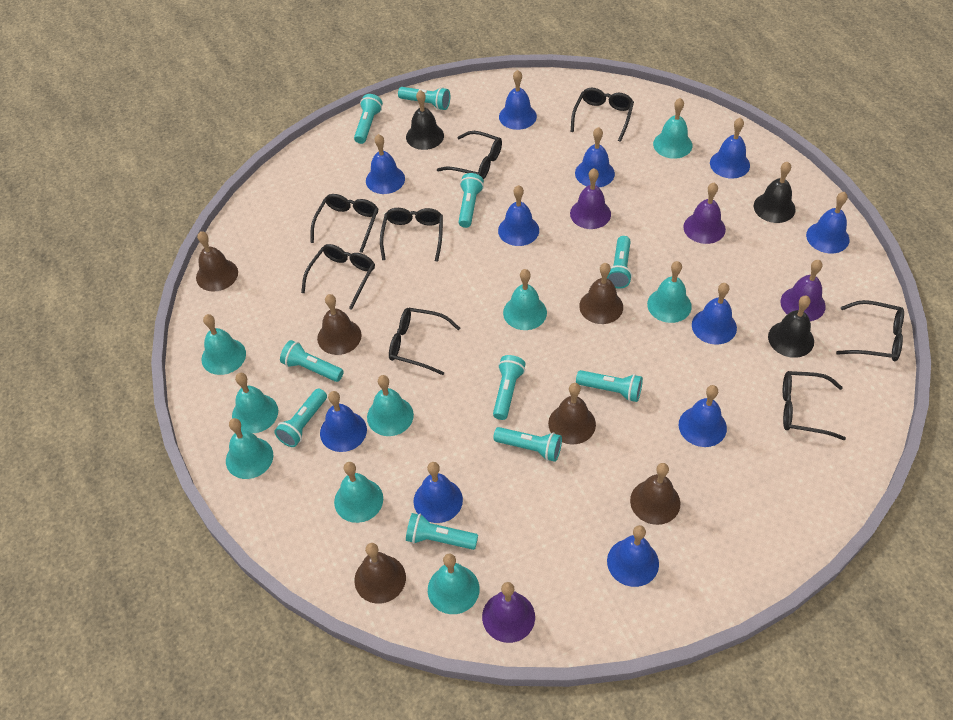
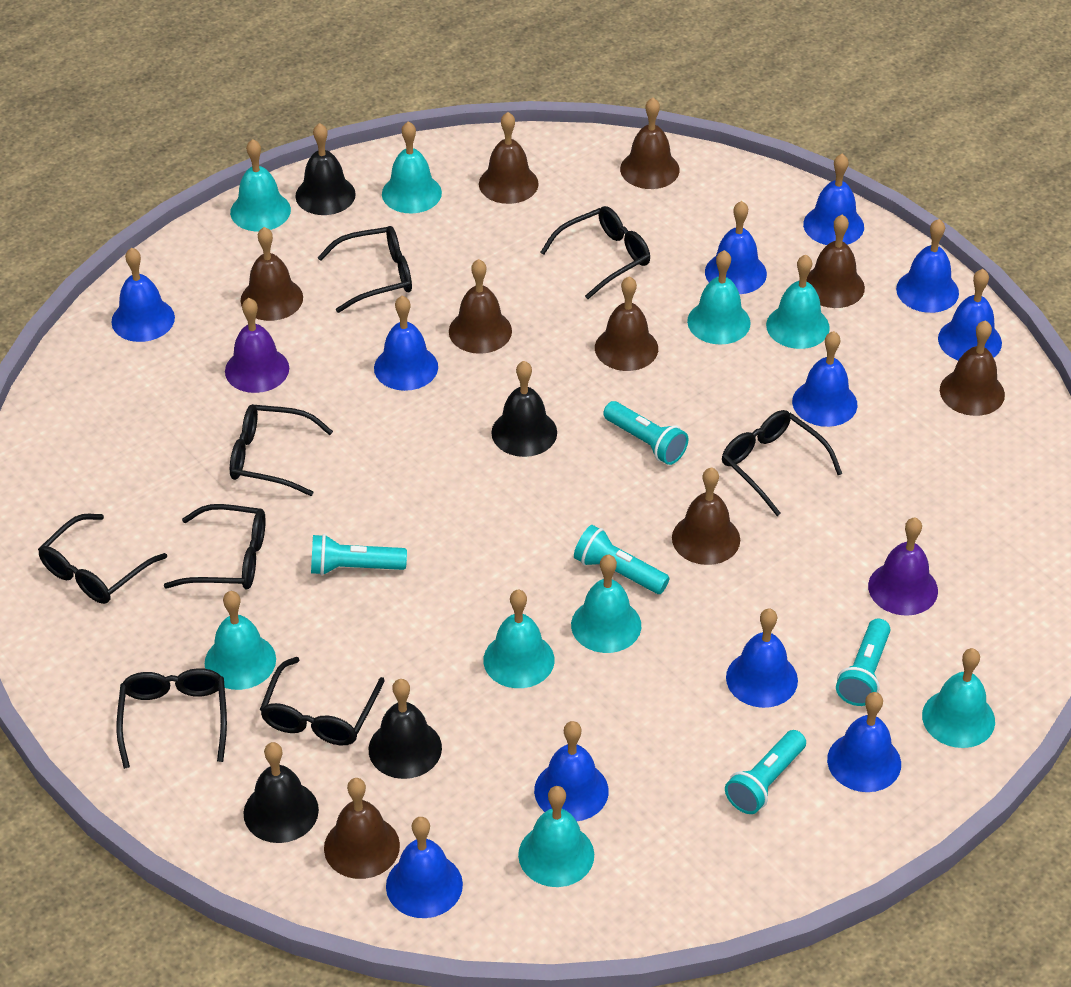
black bell: [406,90,444,150] [754,162,796,223] [768,296,814,358] = 3 -> [243,742,319,843] [295,123,356,215] [369,679,442,779] [491,361,557,457] = 4
brown bell: [196,231,238,292] [317,294,362,355] [354,543,406,604] [548,383,596,444] [579,263,623,324] [630,463,680,525] = 6 -> [241,227,303,321] [324,778,400,879] [449,259,512,354] [479,112,539,204] [595,276,658,371] [620,98,680,189] [672,467,740,565] [807,214,865,308] [940,320,1005,416] = 9
purple bell: [482,582,535,643] [570,168,611,229] [683,183,726,244] [780,260,826,321] = 4 -> [225,298,289,393] [868,518,938,616] = 2
turquoise flashlight: [274,388,327,447] [280,340,344,382] [354,94,383,144] [398,87,450,110] [406,513,478,550] [458,173,484,228] [493,355,526,420] [493,427,562,462] [576,370,643,402] [607,236,632,289] = 10 -> [311,534,407,576] [574,525,670,594] [603,401,688,465] [725,730,806,814] [836,619,891,706] = 5

